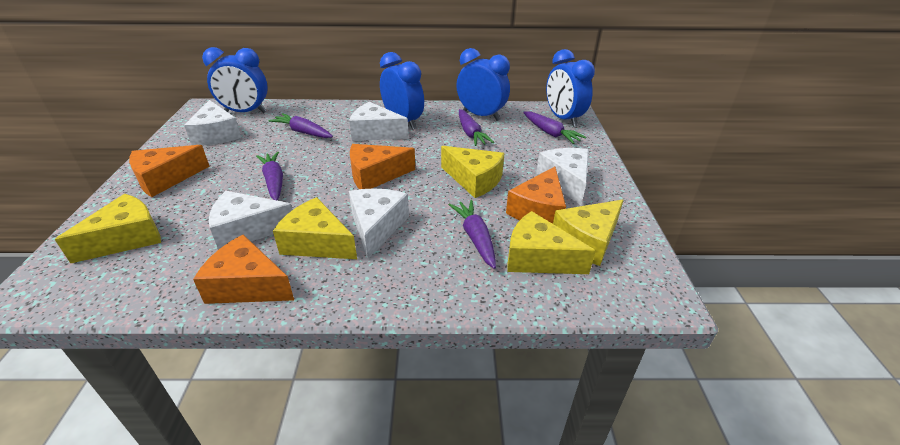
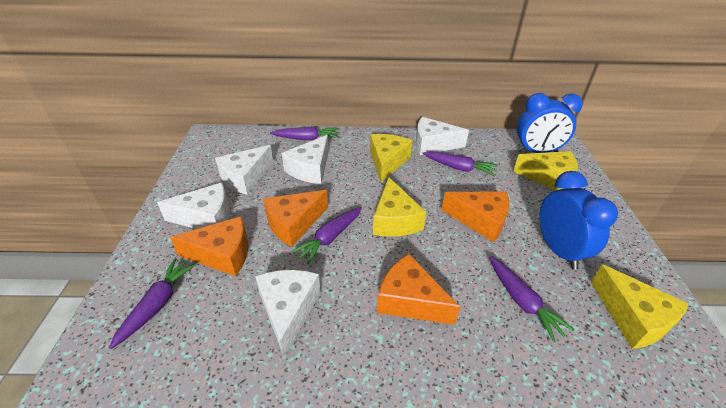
blue clock: [202,47,268,113] [380,52,424,130] [456,48,510,121] [546,49,595,127] = 4 -> [517,93,583,153] [540,171,618,270] = 2
yellow cheese: [55,194,161,263] [273,197,357,259] [441,146,504,198] [507,211,596,274] [553,200,624,266] = 5 -> [370,134,413,182] [373,177,426,237] [513,151,578,190] [591,264,689,349] = 4

